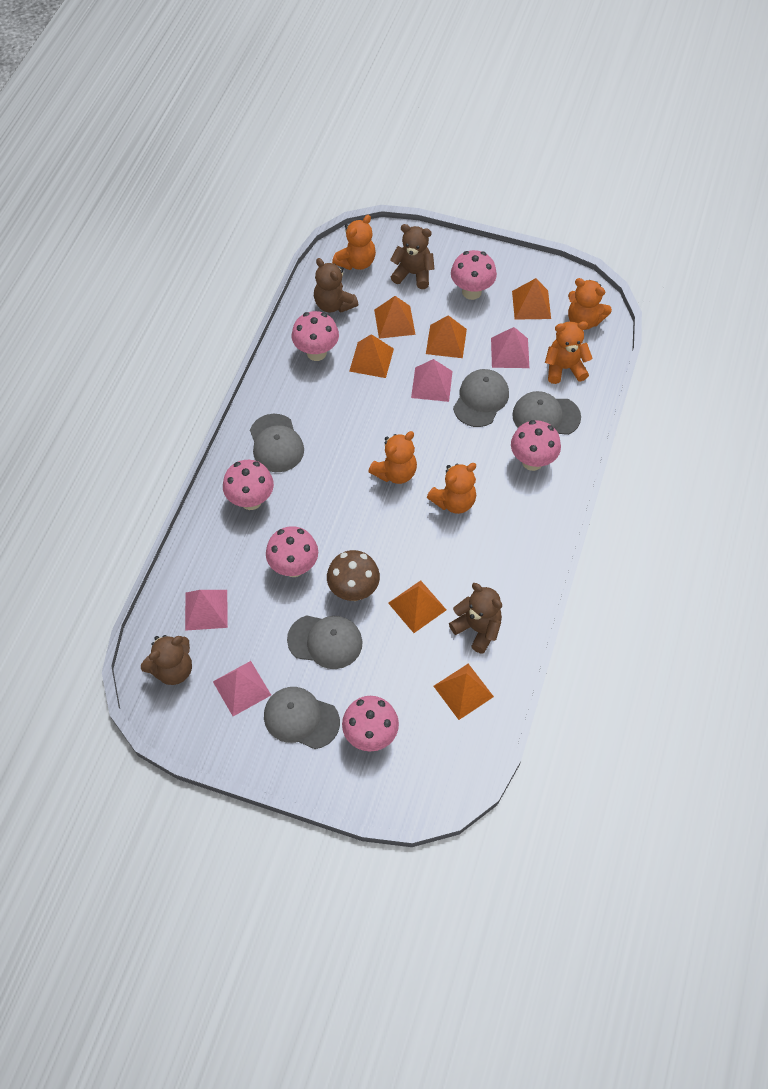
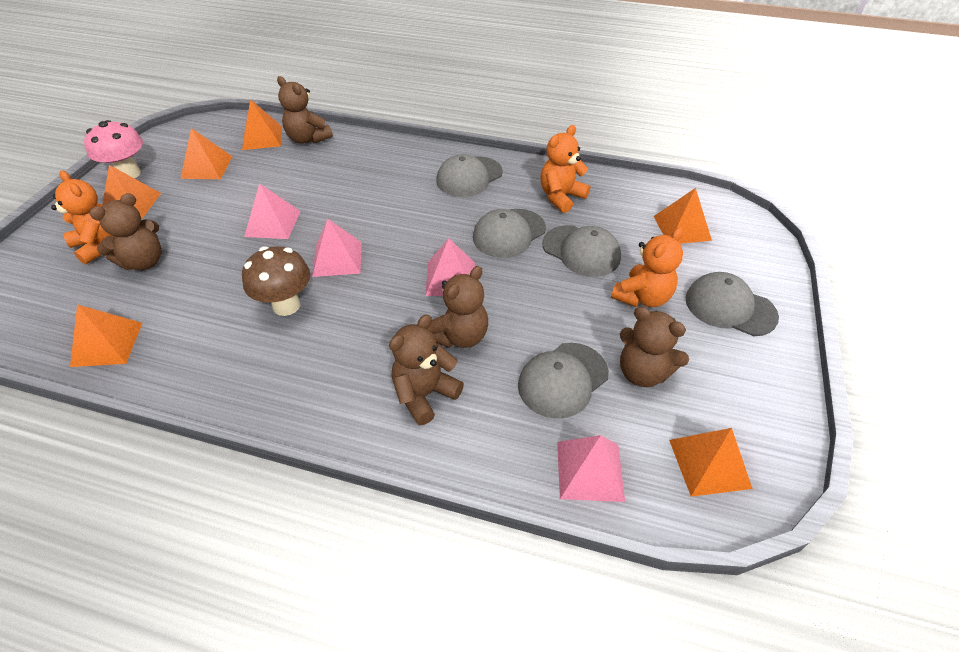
brown teddy bear: [141,635,192,685] [314,258,359,313] [390,224,435,289] [449,583,502,654] = 4 -> [89,193,162,270] [277,76,333,144] [389,315,464,425] [428,266,488,348] [620,307,689,387] = 5
orange teddy bear: [332,215,376,270] [368,431,417,484] [427,463,476,514] [545,321,593,384] [568,278,612,330] = 5 -> [51,171,114,265] [540,125,590,213] [611,228,683,307] = 3
pink mushroom: [223,460,274,510] [266,526,318,577] [292,311,339,361] [342,696,399,752] [451,250,497,300] [511,420,561,471] = 6 -> [84,120,143,178] = 1

